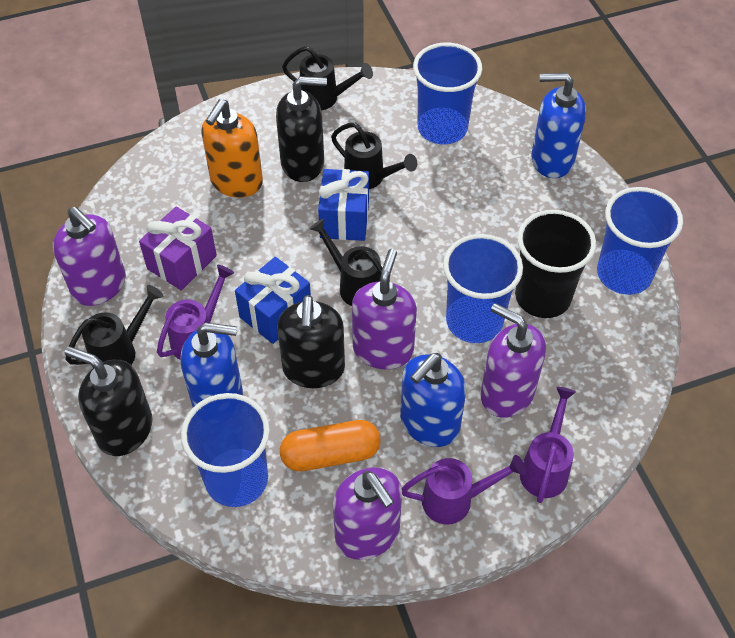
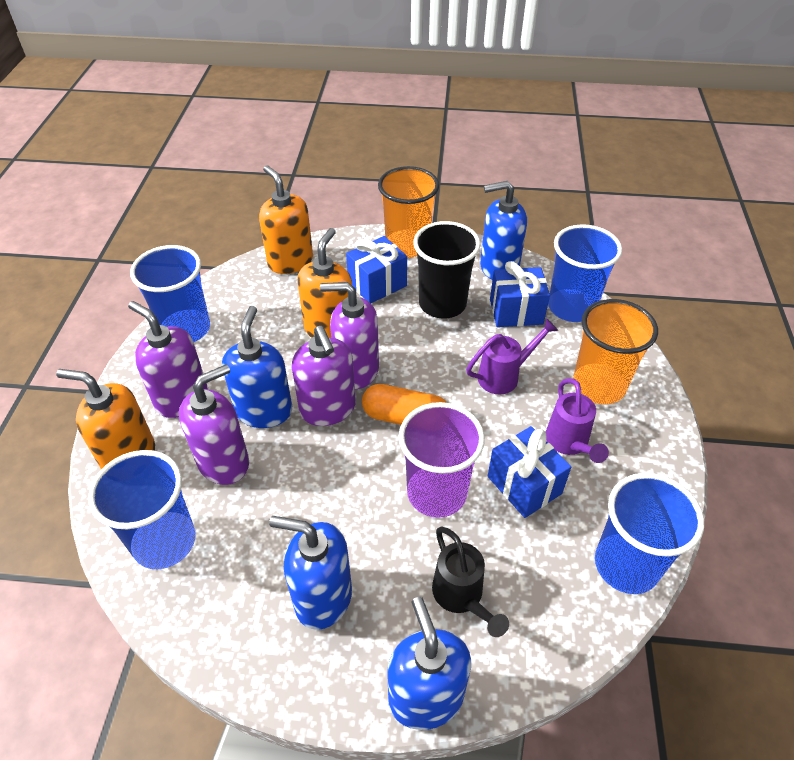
black soap dispenser: [65,346,152,456] [276,76,327,182] [277,295,345,388] = 3 -> none = 0
black watering can: [65,285,163,368] [282,46,373,110] [309,218,382,306] [331,123,417,189] = 4 -> [432,526,509,637] = 1
blue gift: [235,257,311,344] [318,169,369,241] = 2 -> [346,236,407,303] [488,426,571,518] [490,261,550,327] = 3
blue soap dispenser: [181,323,243,407] [400,353,466,447] [531,73,586,178] = 3 -> [222,306,292,428] [269,516,352,630] [387,597,471,730] [480,181,527,280] = 4
orange cup: none = 0 -> [378,166,439,258] [573,299,658,404] = 2
orange soap dispenser: [201,99,263,198] = 1 -> [56,369,155,469] [259,165,313,274] [297,228,352,338] = 3
purple cup: none = 0 -> [399,402,485,518] = 1
purple gift: [139,207,217,291] = 1 -> none = 0
purple watering can: [157,265,234,360] [402,455,526,524] [520,386,576,503] = 3 -> [466,318,558,394] [546,378,609,463] = 2

